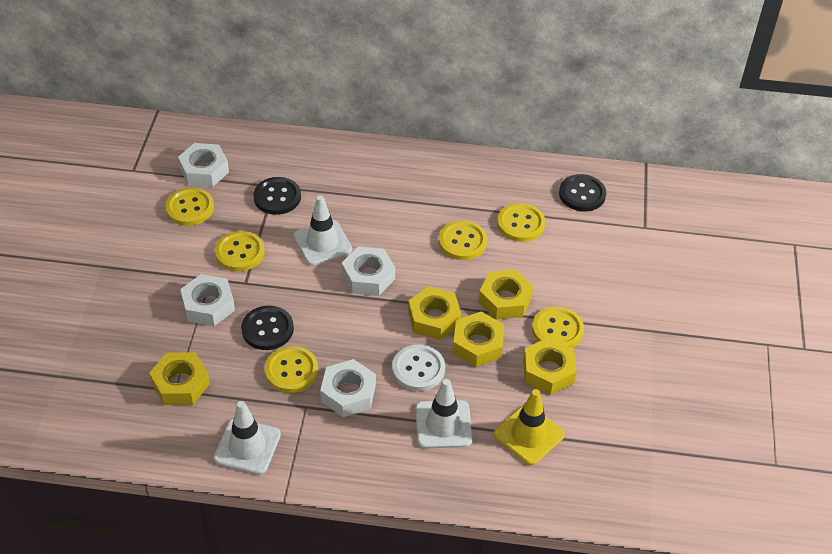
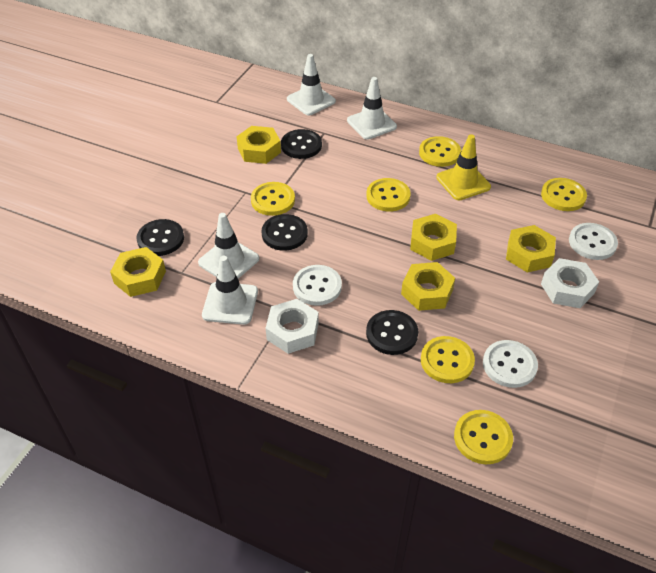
black button: [241,306,294,350] [253,177,301,215] [559,174,606,211] = 3 -> [136,219,184,256] [261,214,308,251] [281,129,322,159] [366,310,418,355] = 4
white button: [392,344,445,391] = 1 -> [293,265,342,306] [483,340,538,388] [569,223,618,260] = 3
white nut: [178,143,229,187] [180,274,235,326] [320,359,376,417] [342,247,395,296] = 4 -> [266,299,319,354] [541,258,599,308] = 2
white traffic cone: [214,401,281,475] [294,195,352,265] [415,379,472,448] = 3 -> [198,213,259,279] [202,256,258,325] [287,54,336,115] [347,77,397,139] = 4

